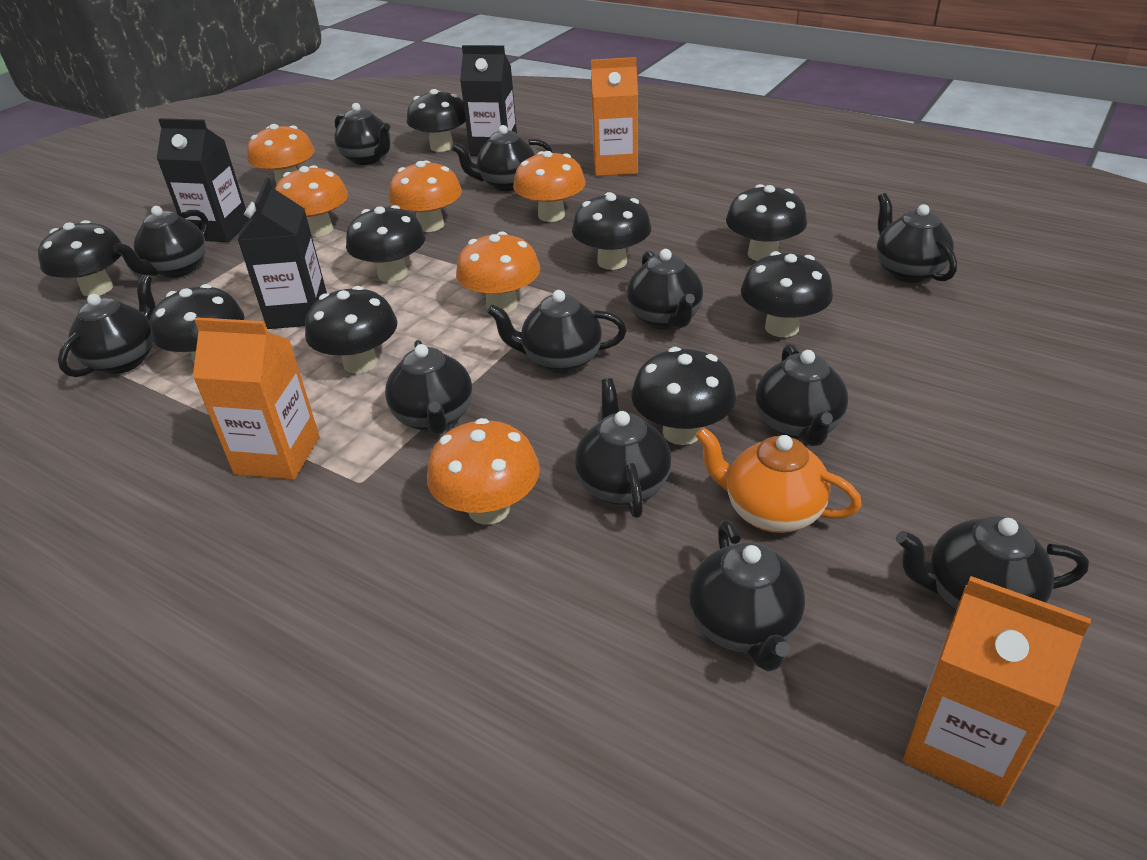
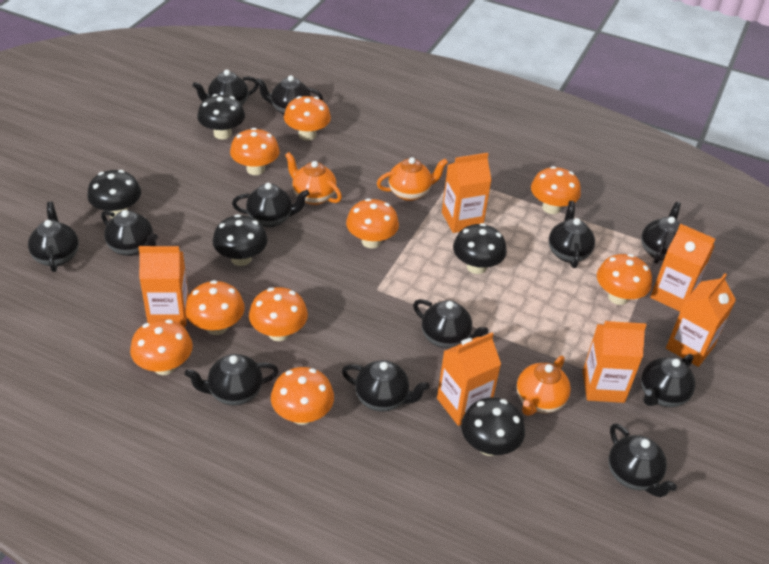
black carton: [157,118,247,242] [237,178,327,329] [460,45,517,156] = 3 -> none = 0
black mushroom: [38,220,122,297] [150,284,245,363] [305,286,397,374] [346,205,425,282] [407,89,466,152] [572,192,651,270] [631,347,736,445] [726,184,807,261] [741,251,833,337] = 9 -> [87,170,141,218] [197,94,245,139] [213,214,268,266] [453,223,507,274] [461,397,525,456] = 5
orange carton: [193,317,319,480] [591,57,638,176] [903,576,1091,806] = 3 -> [139,246,189,327] [437,333,501,426] [442,153,492,233] [583,321,646,403] [650,224,715,311] [666,274,736,367] = 6
orange mushroom: [247,124,315,185] [275,165,348,237] [389,160,462,232] [427,418,540,525] [456,231,540,313] [513,151,586,222] = 6 -> [130,319,193,375] [185,280,245,335] [230,128,280,175] [249,287,308,341] [271,367,334,425] [284,96,331,141] [346,198,399,248] [531,166,581,214] [597,254,652,305] = 9
orange teapot: [695,427,862,533] = 1 -> [285,152,342,205] [377,157,448,201] [517,356,571,416] = 3

